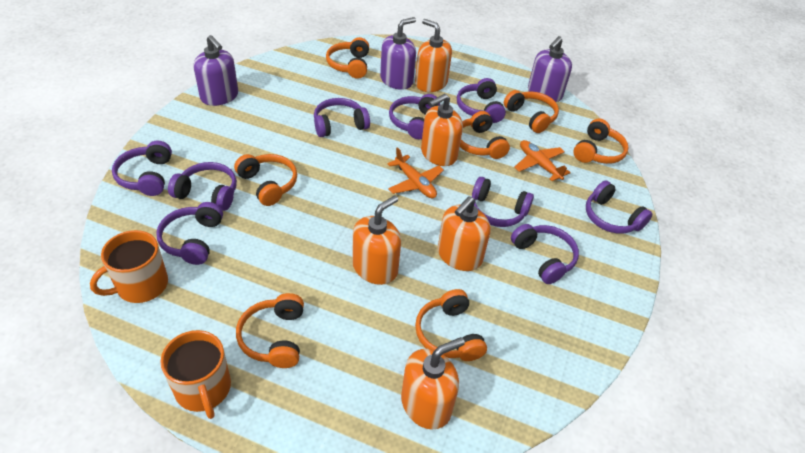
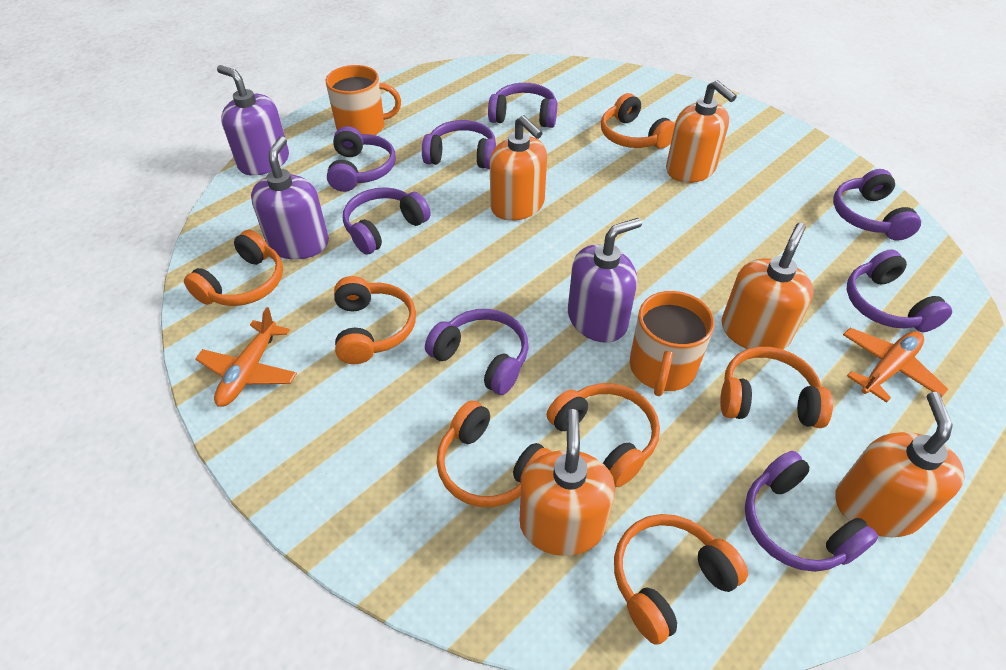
purple headphones: [112,141,172,196] [156,202,223,265] [168,162,237,211] [314,98,370,137] [389,94,440,139] [457,78,506,123] [472,177,534,227] [511,224,579,284] [586,180,652,234] = 9 -> [327,126,396,192] [343,187,431,255] [422,120,496,169] [425,309,529,395] [488,83,557,128] [745,451,878,572] [833,169,921,241] [847,249,952,332] = 8

